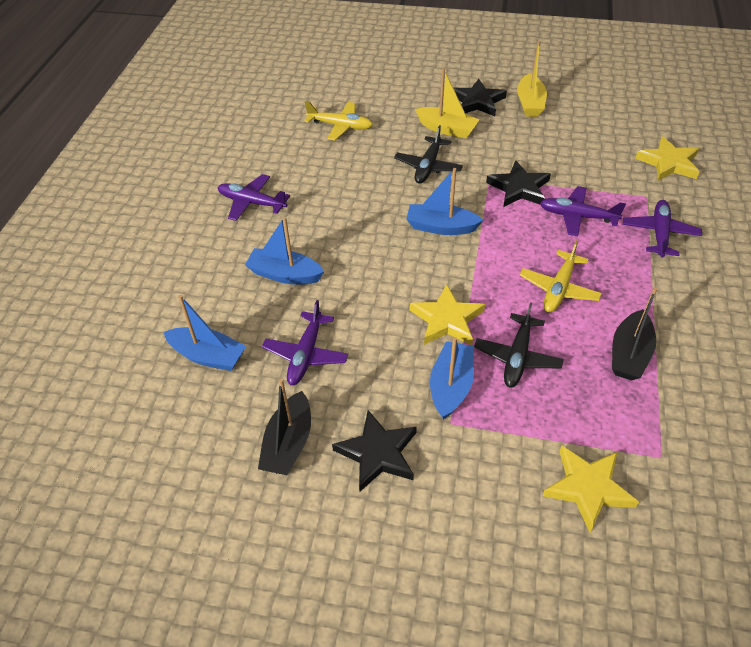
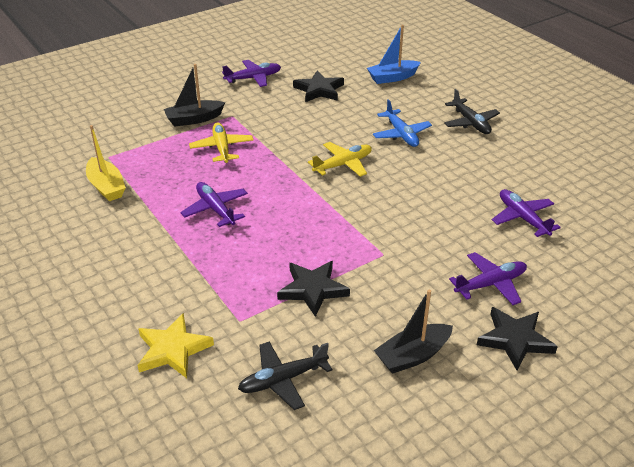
blue boat: [164,295,246,371] [245,217,324,284] [406,168,483,235] [430,337,474,420] = 4 -> [367,25,421,84] = 1
blue plane: none = 0 -> [373,99,432,147] = 1
yellow boat: [415,68,479,138] [517,41,547,117] = 2 -> [86,125,126,201] = 1
yellow star: [410,284,485,345] [543,445,639,532] [635,136,699,181] = 3 -> [138,313,214,378] = 1

